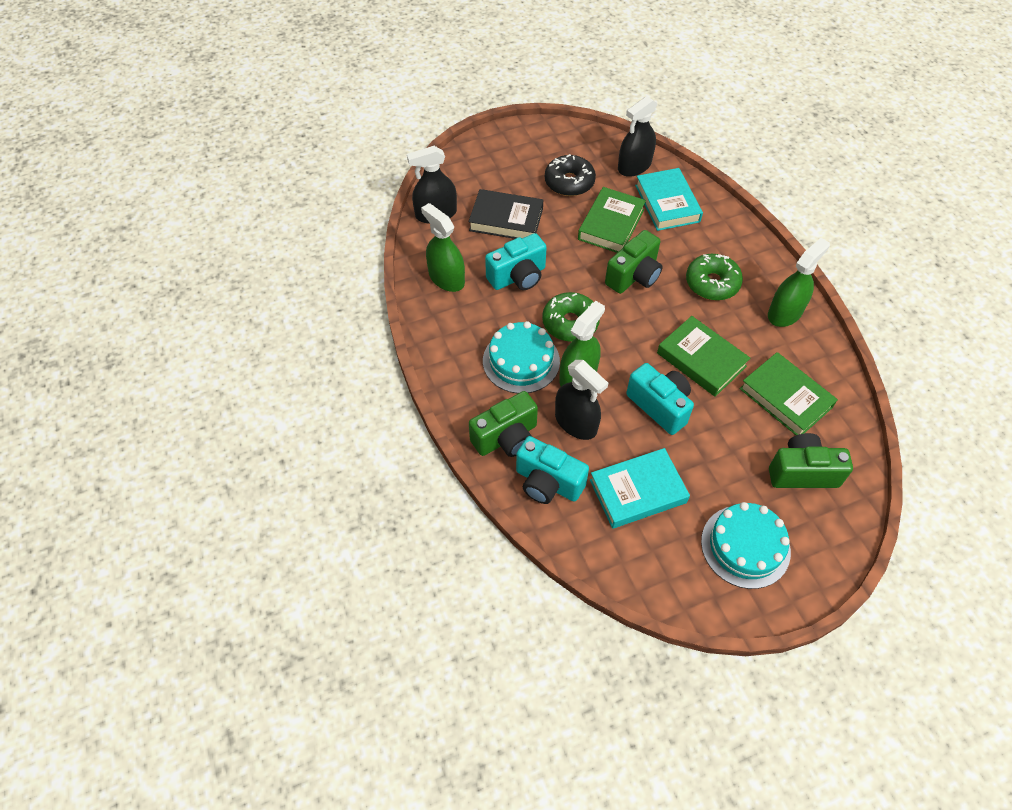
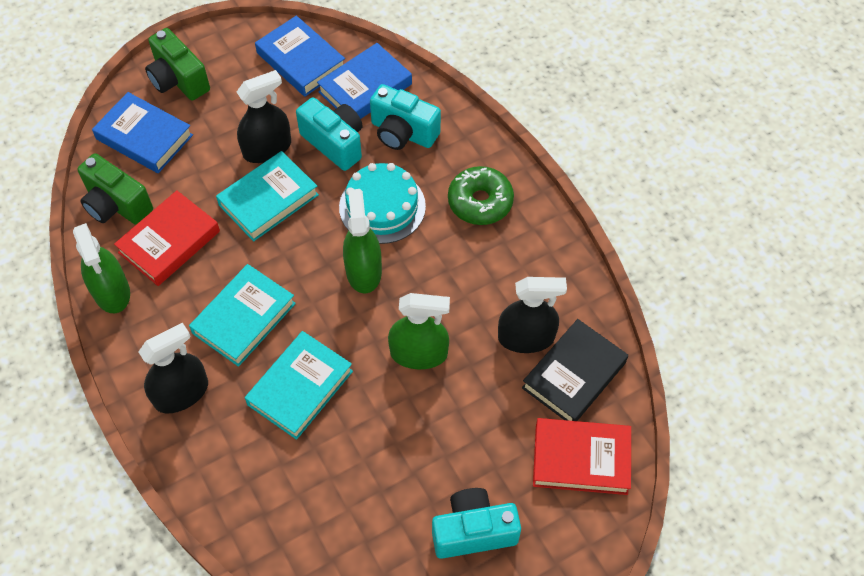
black donut: [545,154,596,196] = 1 -> none = 0
blue book: none = 0 -> [92,92,193,173] [255,16,345,97] [317,43,412,119] = 3
green book: [578,187,646,253] [657,316,750,397] [740,352,838,435] = 3 -> none = 0
green camera: [469,391,538,457] [605,230,662,294] [769,433,853,488] = 3 -> [78,153,153,225] [145,28,210,101] = 2
green donut: [542,292,600,342] [686,254,743,301] = 2 -> [448,166,514,225] = 1
red book: none = 0 -> [114,190,220,286] [533,418,631,495] = 2
turquoise book: [590,448,690,529] [635,168,703,231] = 2 -> [189,264,296,367] [216,151,319,241] [245,331,353,440] = 3
turquoise cake: [483,321,560,394] [701,502,791,589] = 2 -> [339,163,426,244] = 1

